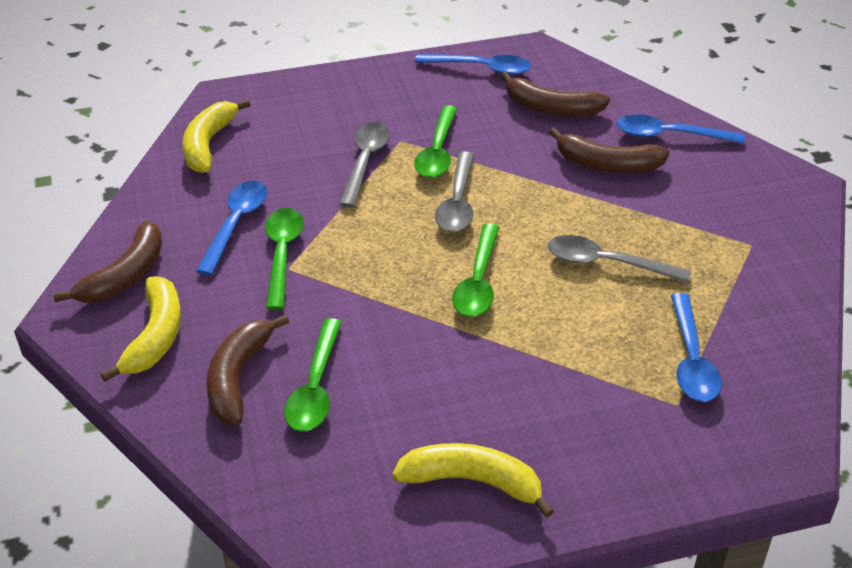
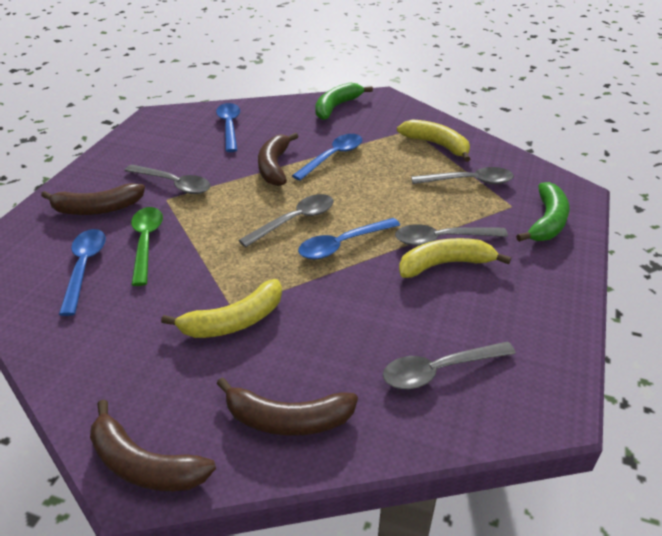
green banana: none = 0 -> [315,82,373,120] [516,182,569,242] = 2
green spoon: [265,208,304,310] [284,318,342,432] [414,105,457,178] [452,223,500,316] = 4 -> [131,207,163,286] = 1
grey spoon: [339,122,390,208] [435,151,474,232] [548,235,691,283] = 3 -> [125,165,211,194] [239,194,334,247] [383,342,516,389] [395,224,508,246] [411,167,514,184] = 5

